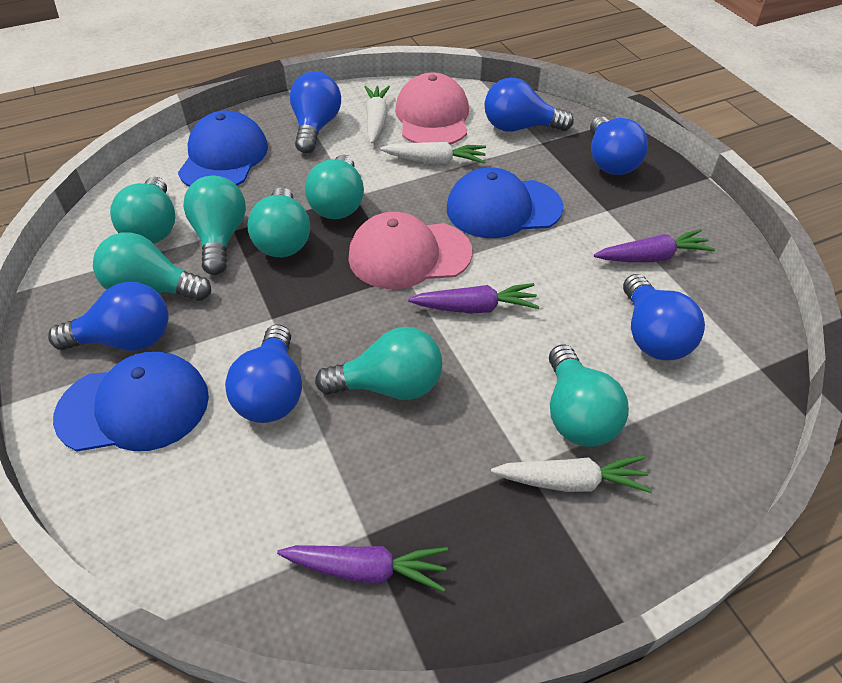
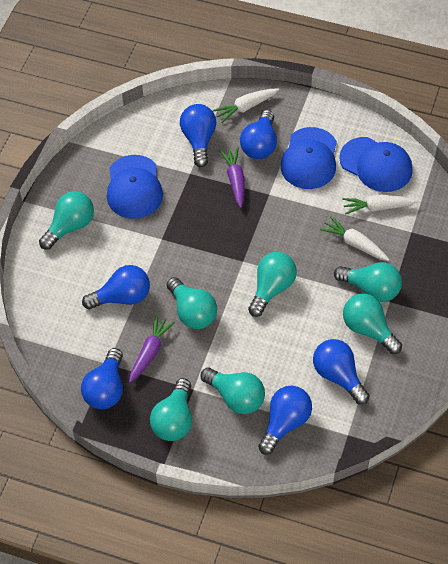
pink cap: [348,212,473,289] [395,72,469,145] = 2 -> none = 0
purple carrot: [277,545,448,592] [408,283,539,313] [594,229,715,262] = 3 -> [129,315,175,383] [219,147,245,208] = 2

